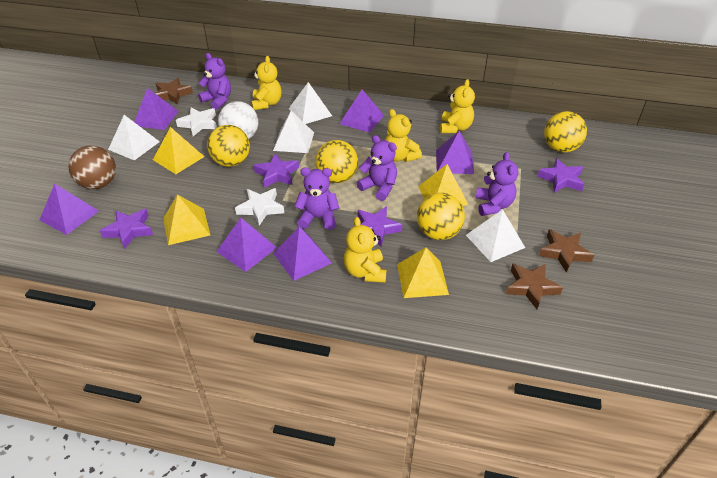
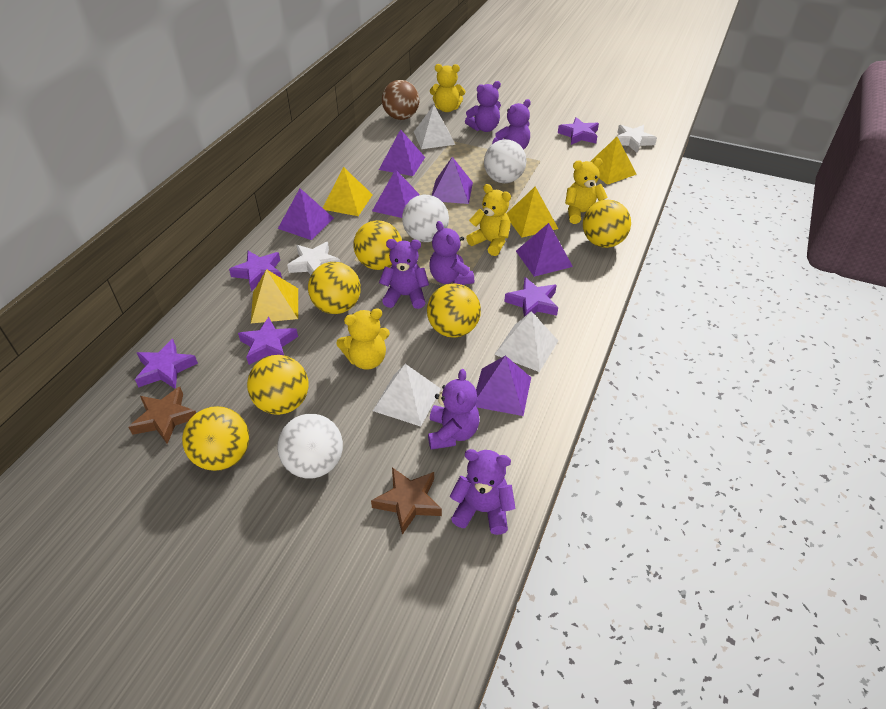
brown star: [155,78,193,105] [506,263,563,309] [539,229,594,273] = 3 -> [128,387,196,444] [371,467,442,535] = 2
purple star: [100,209,153,249] [254,154,299,188] [357,206,402,247] [538,158,584,193] = 4 -> [135,339,198,389] [229,251,282,291] [238,317,298,365] [504,277,558,317] [558,117,599,145] = 5
purple teddy bear: [198,53,231,110] [294,167,339,230] [357,135,397,201] [476,152,518,216] = 4 -> [379,239,429,309] [428,369,480,450] [429,221,474,285] [450,449,515,535] [465,81,501,132] [492,99,531,150] = 6
white ball: [218,101,258,139] = 1 -> [277,414,343,479] [402,195,449,242] [484,139,526,183] = 3
white pyramid: [108,115,160,160] [273,111,314,153] [288,82,332,124] [466,209,525,262] = 4 -> [373,364,441,427] [414,105,455,149] [494,311,558,372] = 3
yellow ball: [207,125,250,167] [315,140,358,183] [417,193,465,240] [544,111,587,153] = 4 -> [182,406,249,471] [247,355,309,415] [308,262,361,314] [353,220,402,270] [427,283,481,337] [583,200,631,248] = 6

